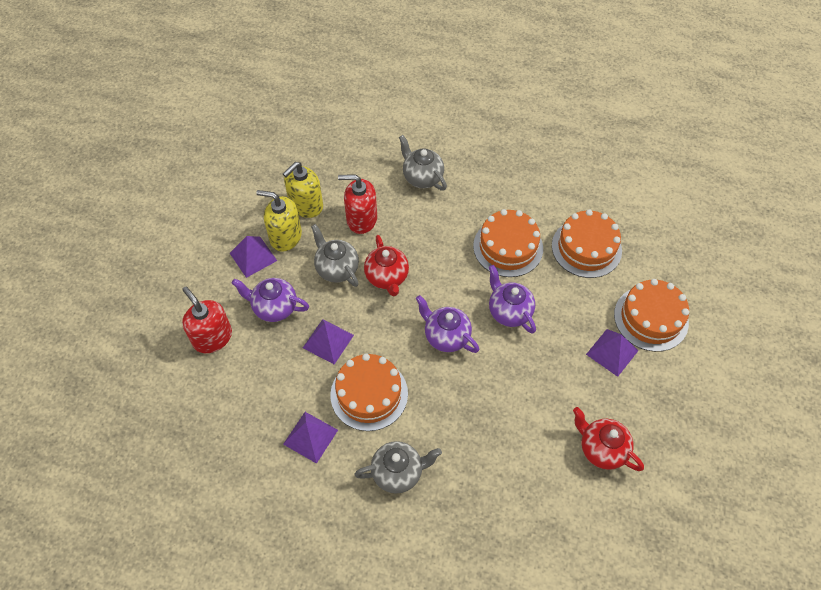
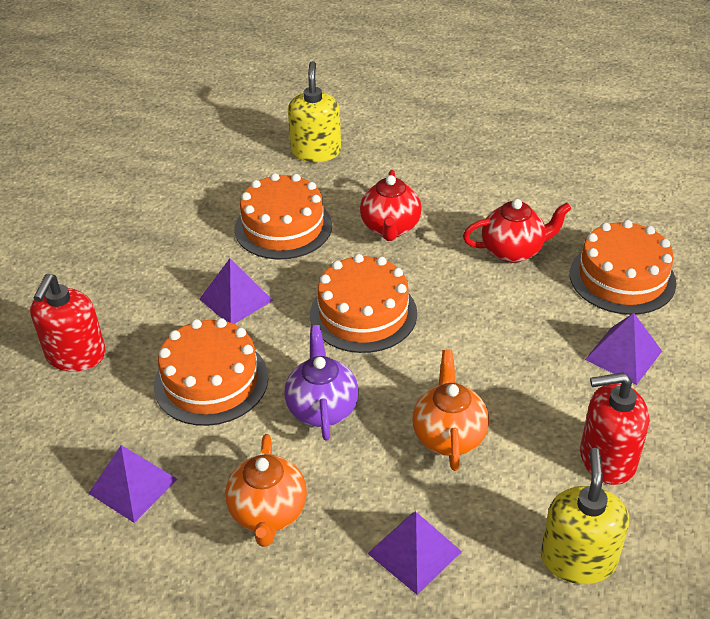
grey teapot: [311,224,359,287] [354,441,442,493] [399,135,447,191] = 3 -> none = 0
orange teapot: none = 0 -> [225,434,307,547] [412,350,489,471] = 2
purple teapot: [231,278,309,322] [416,295,479,353] [489,265,536,334] = 3 -> [284,325,359,441] = 1

